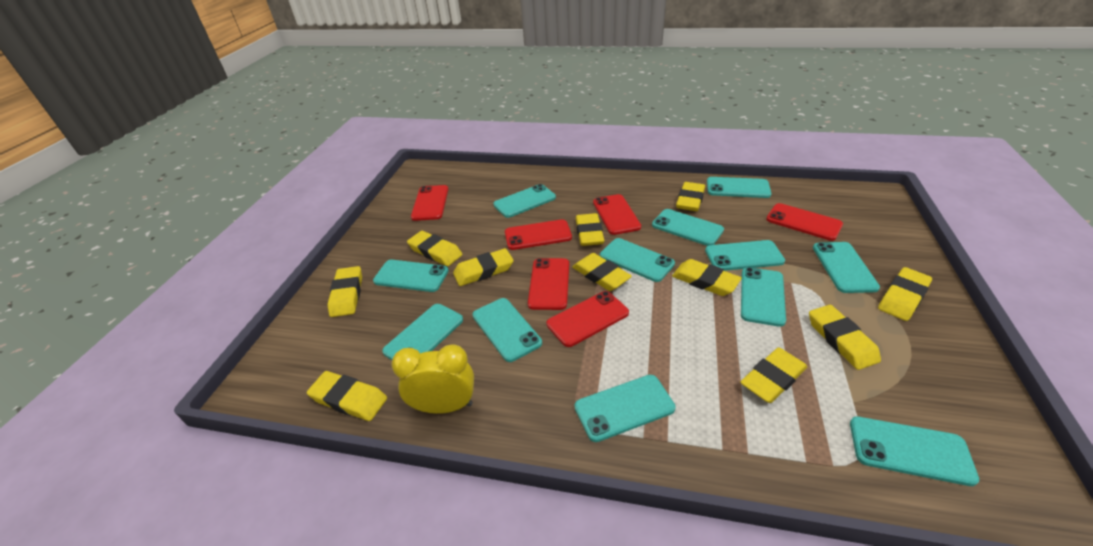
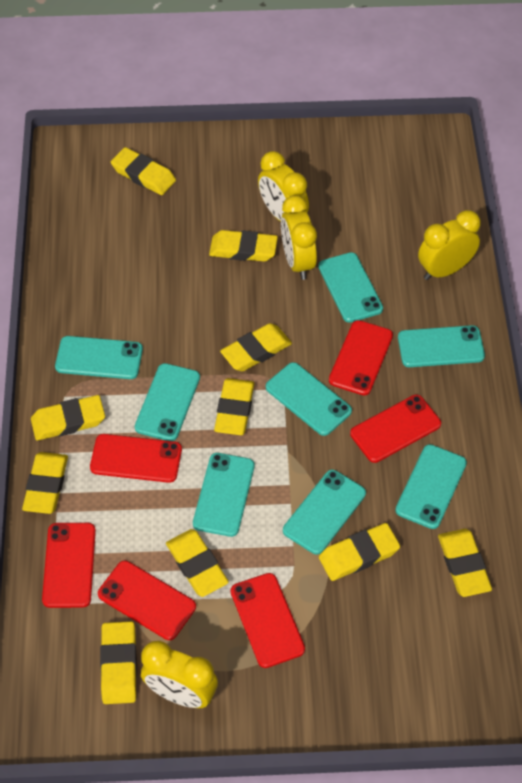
turquoise phone: [373,260,449,292] [382,304,463,360] [472,298,542,362] [493,184,556,218] [574,375,676,442] [600,238,675,282] [652,209,724,246] [705,240,785,271] [707,177,772,198] [741,267,786,327] [813,242,880,293] [850,416,980,486] = 12 -> [55,336,143,379] [135,363,200,441] [193,453,255,537] [266,362,352,436] [283,470,366,554] [318,252,383,323] [395,444,467,529] [398,325,485,367] = 8
yellow clock: [392,344,474,414] = 1 -> [141,641,218,708] [258,151,309,222] [281,195,317,280] [418,210,481,280] = 4
yellow eraser: [307,371,387,421] [328,266,362,317] [407,231,462,266] [453,248,514,286] [572,253,632,291] [576,213,605,246] [672,259,742,296] [676,182,705,211] [740,348,807,403] [809,305,881,370] [878,267,932,321] = 11 -> [22,452,68,514] [31,395,105,441] [100,621,137,704] [111,147,176,195] [166,529,229,597] [209,230,278,262] [214,378,254,435] [220,323,292,371] [319,523,400,581] [438,529,492,597] = 10

